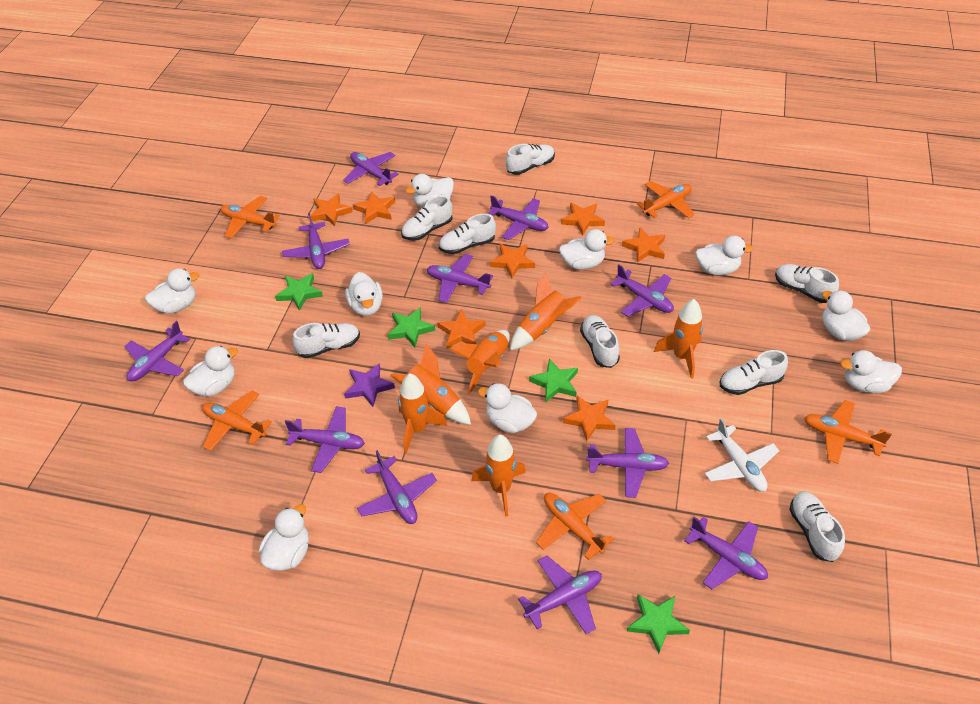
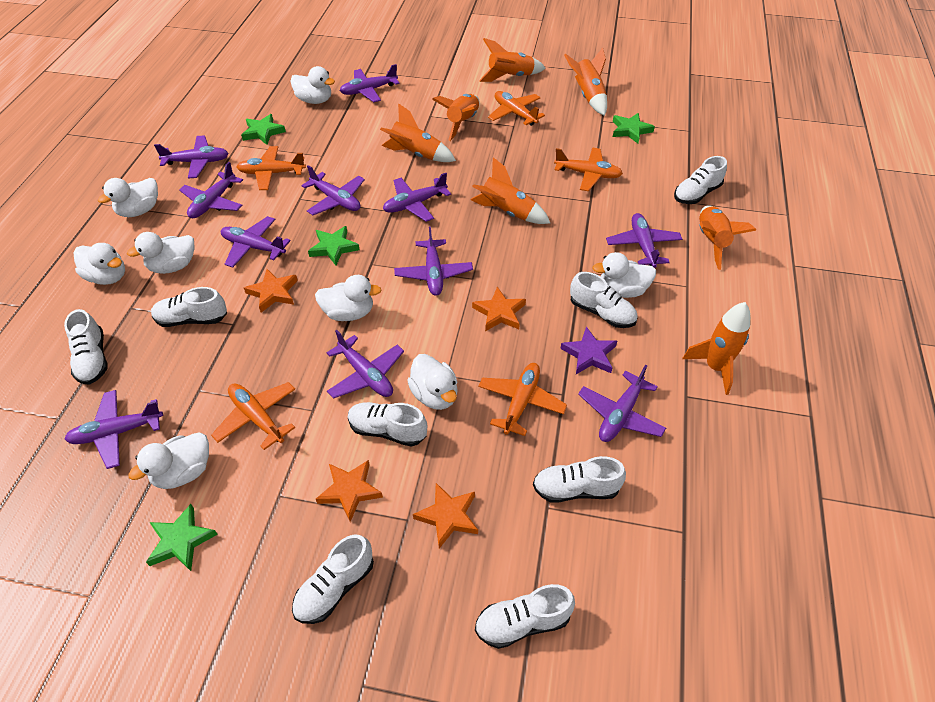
orange rocket: [390,344,471,425] [398,373,447,453] [450,330,510,394] [471,435,526,517] [510,273,582,350] [654,299,703,379] = 6 -> [380,103,456,162] [432,94,480,141] [471,157,550,224] [479,38,546,82] [564,48,607,116] [682,302,750,395] [699,205,756,270] = 7
orange star: [310,193,353,227] [353,191,395,224] [437,309,486,348] [490,244,535,279] [561,203,605,236] [563,396,616,442] [622,227,665,263] = 7 -> [244,269,298,313] [316,460,383,522] [413,483,478,549] [472,287,526,331] = 4
white duck: [145,269,199,314] [183,346,238,396] [259,504,309,571] [345,272,383,316] [405,174,454,208] [478,383,537,433] [559,229,615,270] [695,236,753,275] [822,290,870,341] [840,350,902,393] = 10 -> [74,243,125,285] [98,178,158,217] [127,232,195,274] [128,432,209,489] [291,66,335,104] [315,275,381,321] [407,354,458,410] [592,252,656,298] = 8
white plane: [705,418,779,492] = 1 -> none = 0

